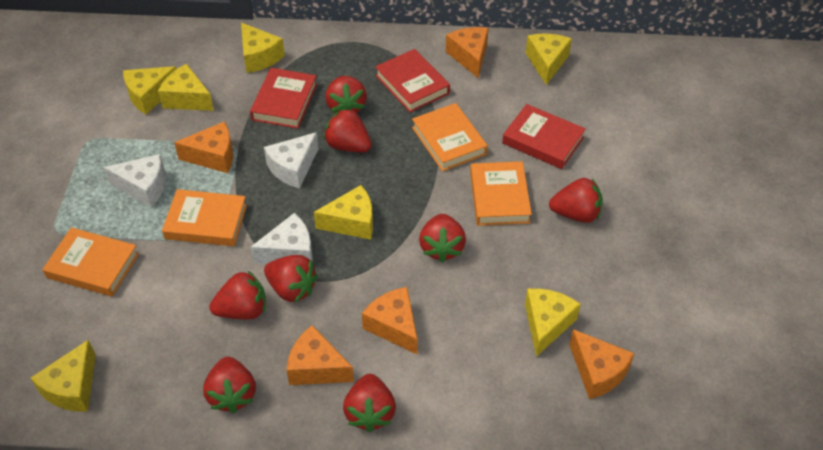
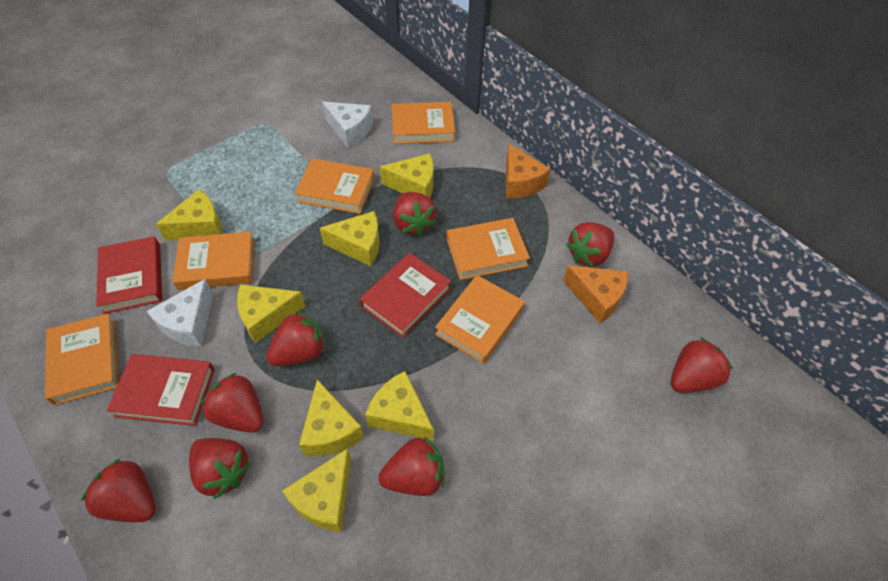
orange book: [43,227,139,297] [162,189,247,246] [412,103,488,171] [470,161,532,226] = 4 -> [45,313,119,405] [172,232,255,290] [295,159,375,214] [392,102,455,144] [435,275,525,364] [447,218,530,280] = 6
orange cheese: [174,121,233,173] [287,325,354,385] [362,287,418,354] [446,27,489,78] [569,329,635,399] = 5 -> [506,144,551,199] [563,265,629,323] = 2
white cheese: [104,154,166,207] [250,213,313,264] [264,132,318,189] = 3 -> [147,279,214,347] [322,102,373,148] = 2

